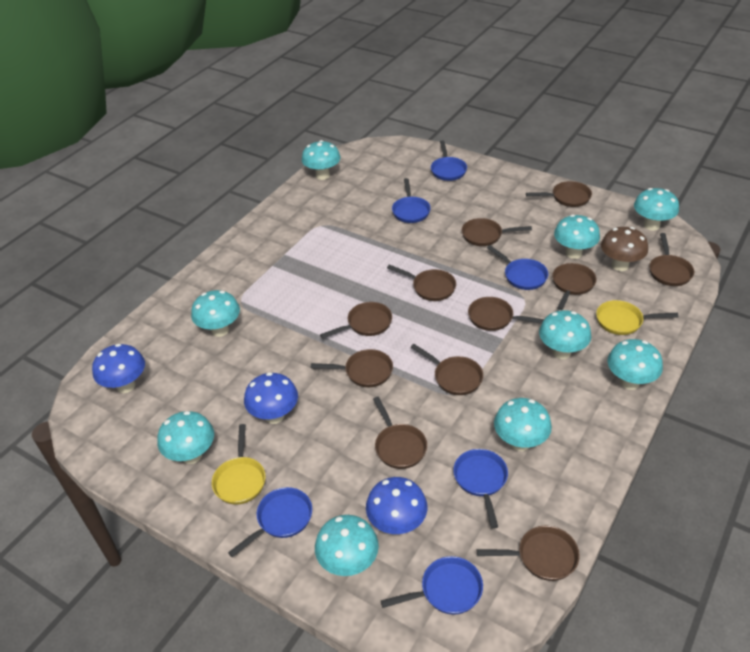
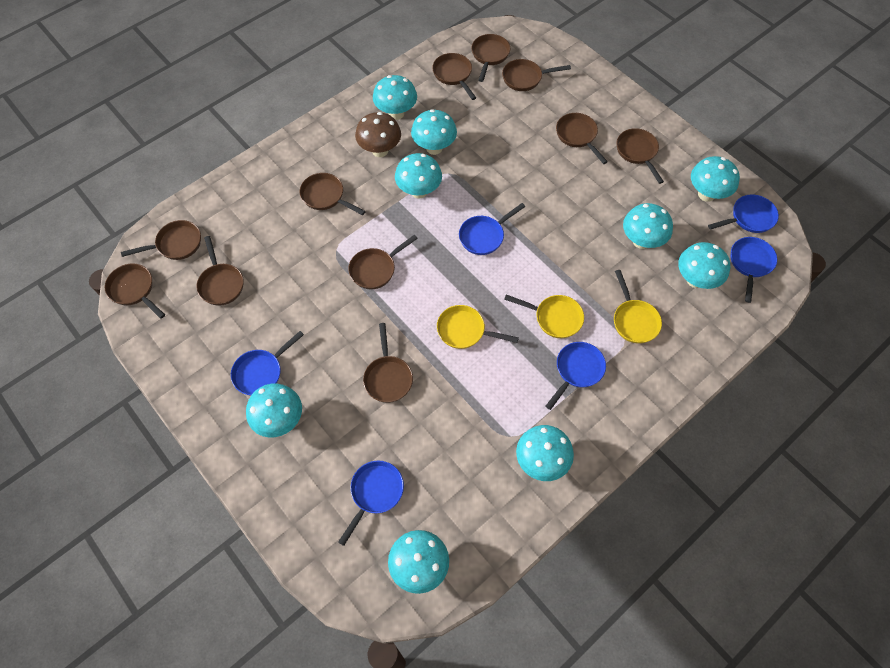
blue mushroom: [92,344,145,393] [244,372,298,424] [366,477,427,534] = 3 -> none = 0
yellow pan: [212,424,266,505] [596,300,678,335] = 2 -> [437,305,519,349] [504,294,584,338] [614,270,662,344] = 3

